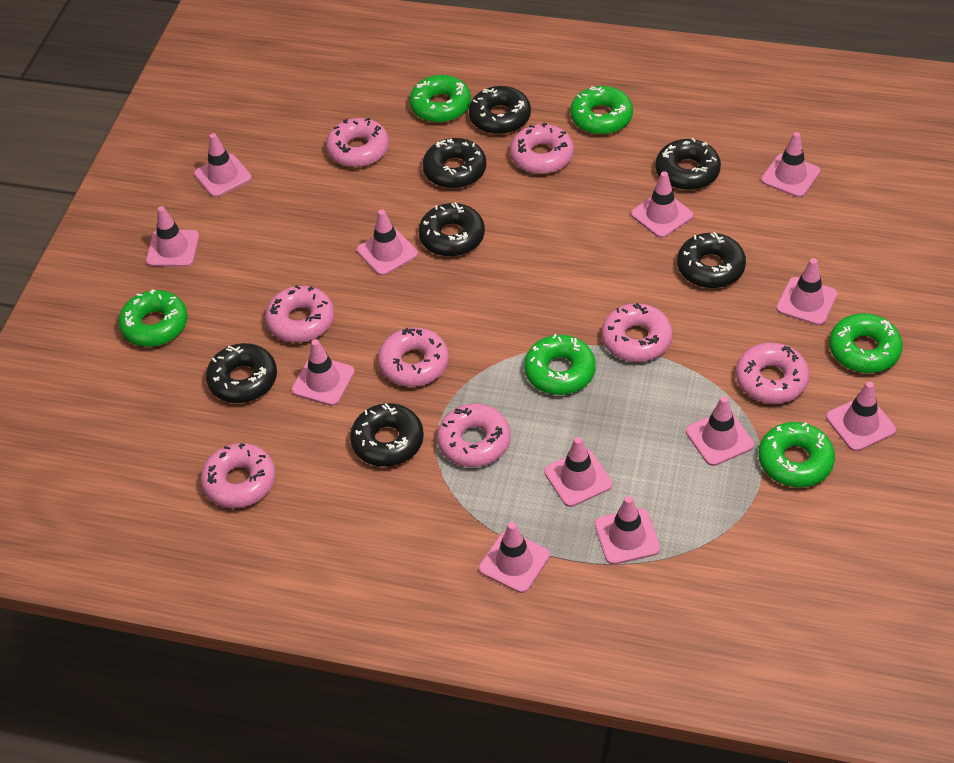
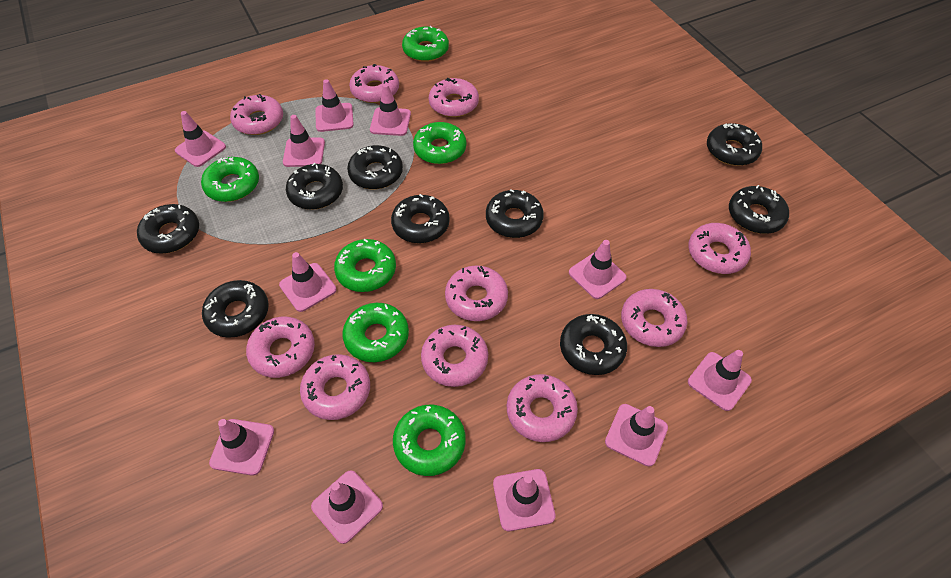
black donut: [206,343,277,403] [350,403,424,467] [418,202,485,257] [422,138,487,188] [469,86,531,134] [655,138,721,190] [677,232,746,288] = 7 -> [137,204,199,254] [202,280,269,338] [286,162,343,210] [347,145,403,189] [391,194,450,243] [486,189,544,238] [560,314,627,375] [707,123,762,166] [729,185,789,234] = 9
pink donut: [201,443,275,508] [265,285,334,343] [326,118,389,167] [378,327,449,387] [437,403,511,467] [510,123,574,174] [602,303,673,362] [736,342,809,404] = 8 -> [230,94,283,135] [246,317,315,378] [300,354,370,420] [349,64,399,103] [421,325,488,387] [429,78,479,117] [445,266,508,321] [507,374,578,442] [621,289,688,347] [688,223,751,274] = 10
pink traffic cone: [146,206,199,267] [194,133,252,197] [292,339,355,406] [357,209,418,276] [479,522,550,593] [544,437,613,507] [595,496,660,565] [631,171,693,238] [686,396,754,466] [761,132,820,198] [776,258,837,326] [826,381,896,451] = 12 -> [175,111,226,167] [209,419,274,475] [279,252,336,312] [283,115,325,167] [311,470,383,544] [315,79,354,132] [370,84,411,136] [493,469,556,531] [569,240,627,299] [605,404,668,467] [688,350,752,411] = 11

